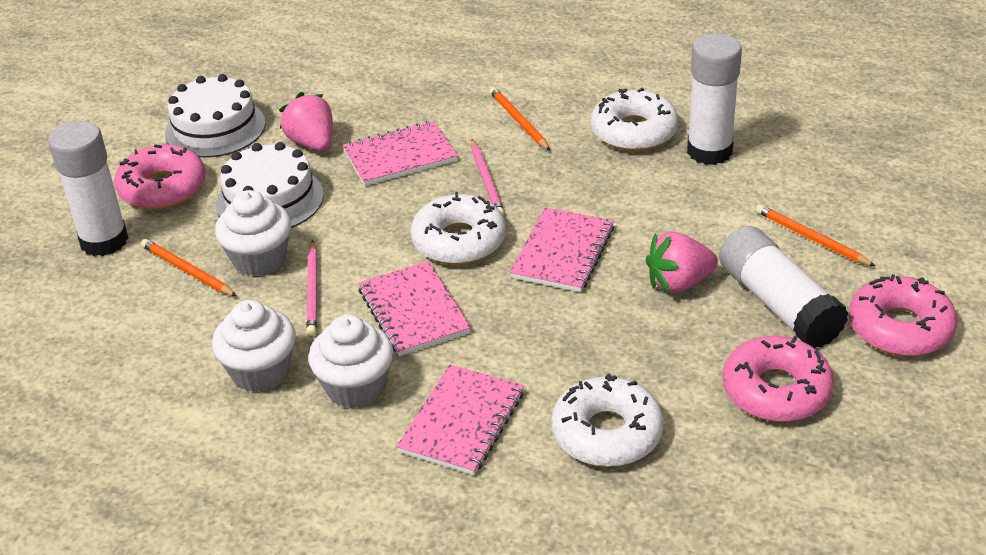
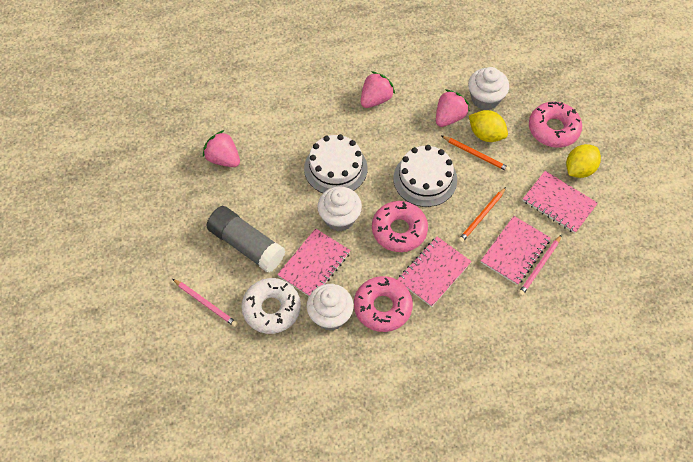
grey glue stick: none = 0 -> [207,206,285,272] = 1
orange pencil: [141,239,237,296] [489,87,550,151] [756,204,875,266] = 3 -> [442,136,510,172] [458,187,506,243] = 2
pink strawberry: [279,92,333,151] [646,232,718,293] = 2 -> [203,130,240,167] [361,71,395,108] [436,89,470,127] = 3
white donut: [411,192,506,265] [551,374,664,467] [591,88,679,151] = 3 -> [241,278,301,334] = 1
white glue stick: [48,121,128,256] [687,33,742,165] [719,226,849,348] = 3 -> none = 0
yellow lemon: none = 0 -> [469,110,508,142] [566,144,601,178] = 2

